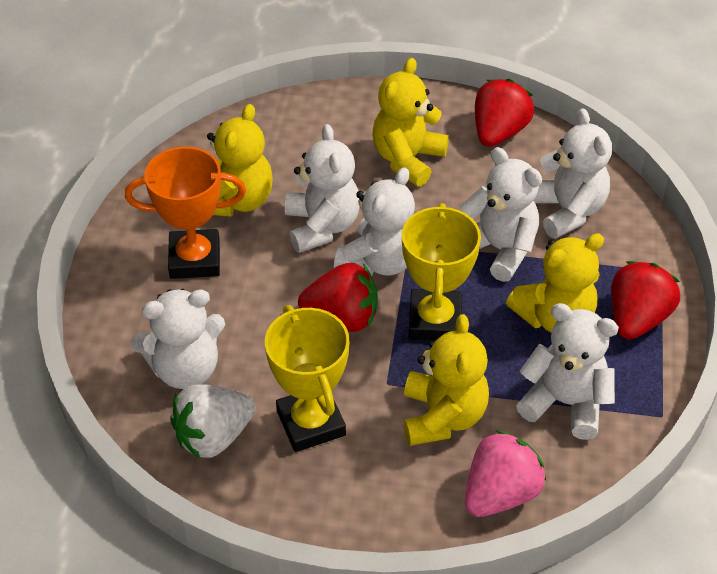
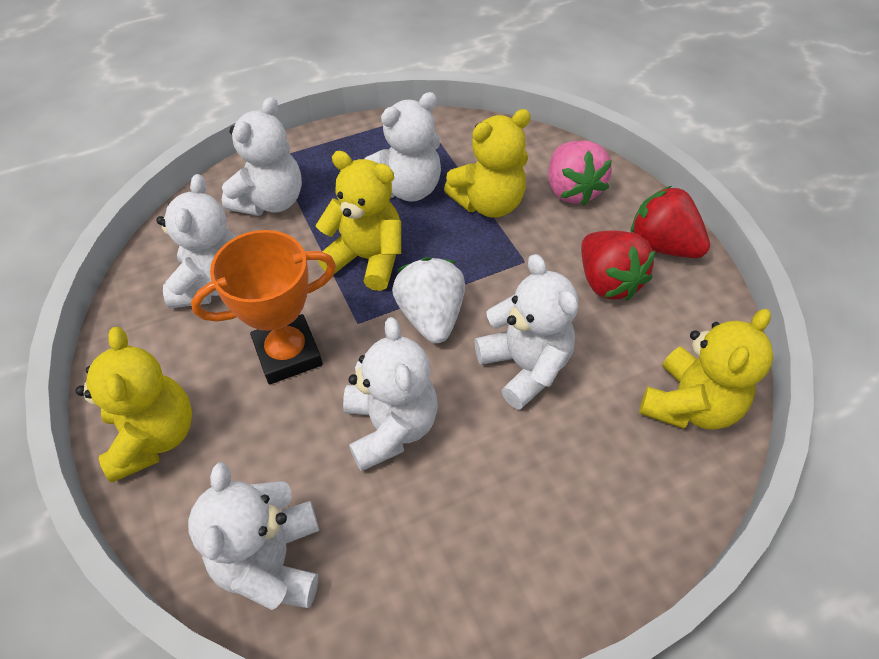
red strawberry: [298,263,378,332] [475,79,534,147] [611,261,680,339] = 3 -> [581,231,656,300] [630,186,710,258] = 2
yellow trophy: [265,305,350,452] [402,203,481,341] = 2 -> none = 0

